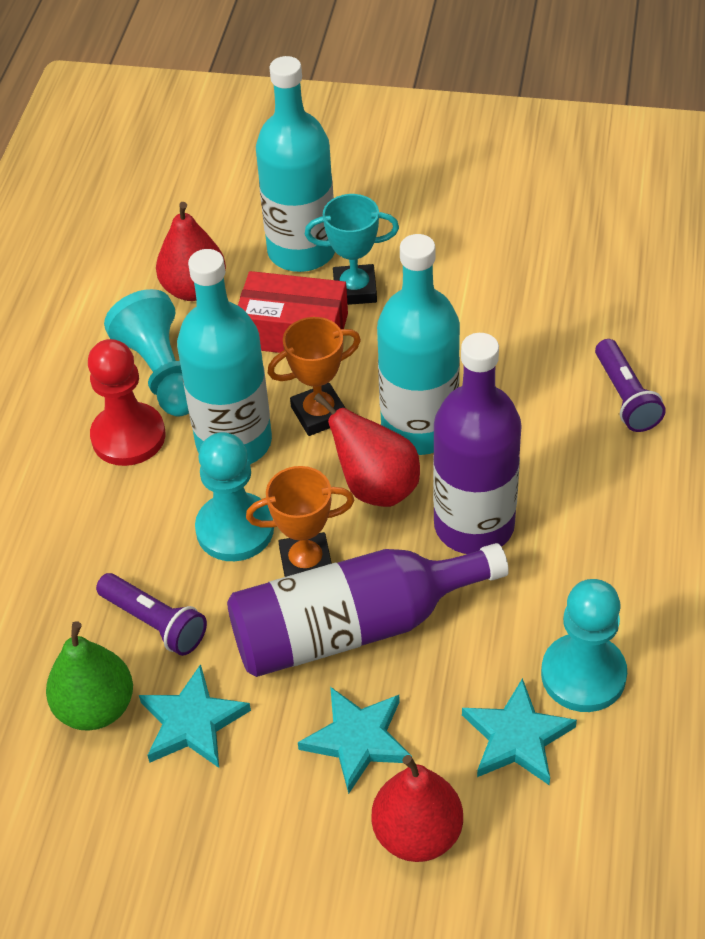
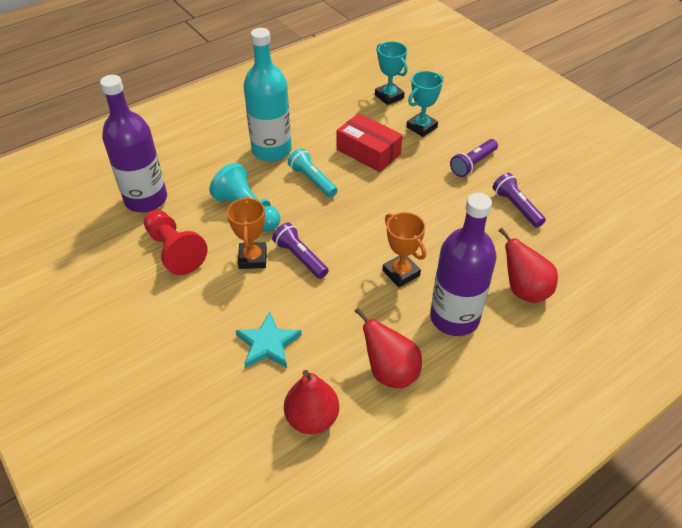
green pear: [46,621,133,730] = 1 -> none = 0
purple flashlight: [96,573,207,656] [595,339,666,432] = 2 -> [272,223,329,279] [450,139,498,177] [493,173,546,228] = 3
turquoise bottle: [177,249,272,464] [256,56,335,272] [377,234,460,455] = 3 -> [243,28,292,162] = 1
turquoise flashlight: none = 0 -> [288,148,338,197] = 1
turquoise pawn: [104,289,189,417] [195,432,274,561] [541,579,627,712] = 3 -> [209,163,280,231] = 1
turquoise star: [139,664,251,768] [298,687,412,794] [462,678,577,785] = 3 -> [235,312,302,368] = 1
turquoise trophy: [305,194,399,305] = 1 -> [375,41,408,105] [406,71,443,137] = 2

